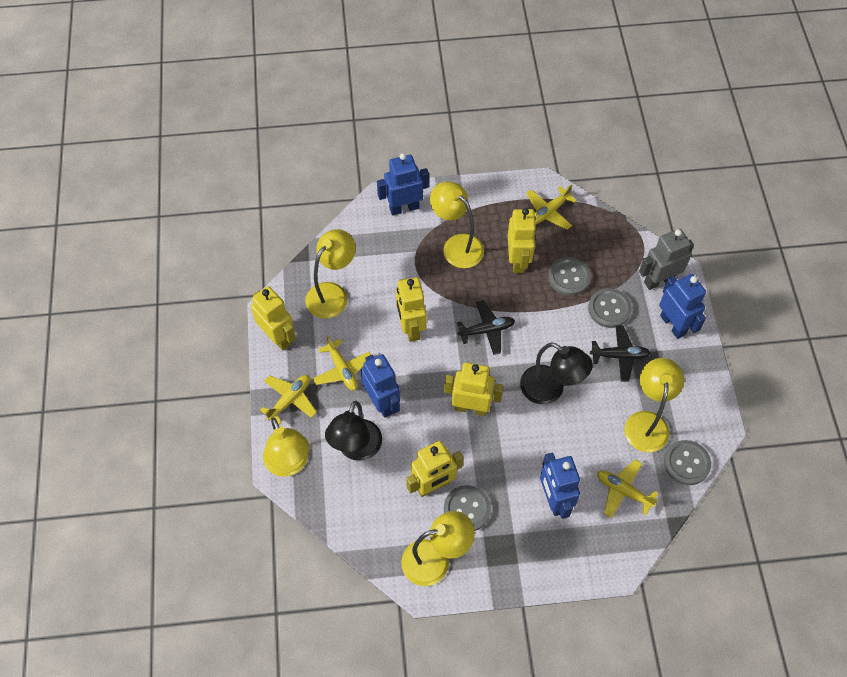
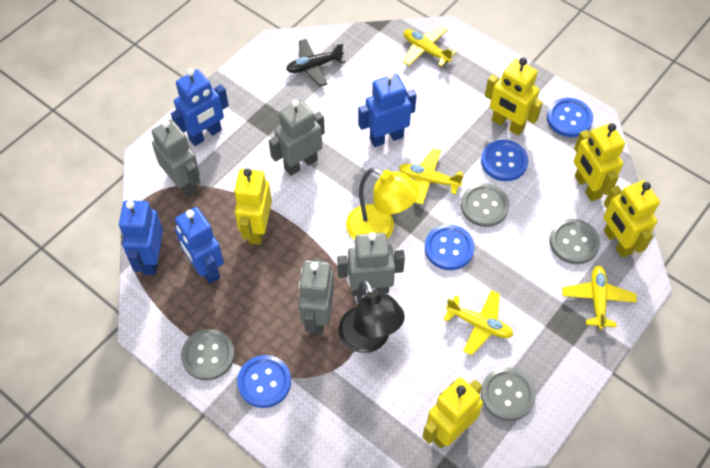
black lamp: [325,401,382,461] [520,342,593,404] = 2 -> [339,280,405,353] = 1
black plane: [457,300,515,355] [590,325,651,382] = 2 -> [286,39,345,87] = 1
blue button: none = 0 -> [237,355,291,408] [425,224,474,270] [481,140,529,181] [547,98,593,137] = 4
grey robot: [639,229,694,290] = 1 -> [152,119,200,197] [269,99,325,176] [298,258,334,334] [337,232,405,296] = 4
yellow lamp: [263,418,309,477] [305,229,356,318] [401,511,475,586] [430,181,484,268] [624,358,684,452] = 5 -> [346,168,419,240] = 1

